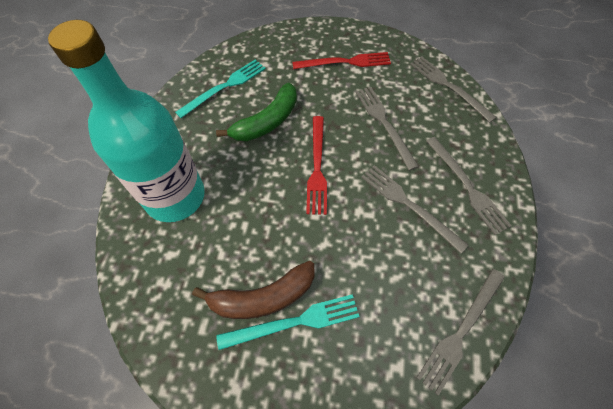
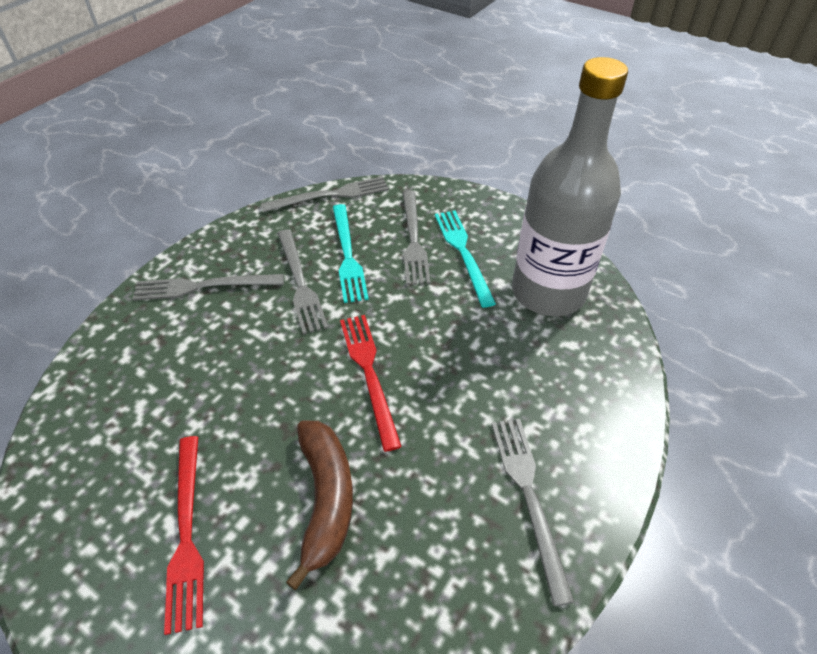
green banana: [216,83,297,141] = 1 -> none = 0
grey bottle: none = 0 -> [512,57,628,316] = 1
turquoise bottle: [48,20,205,222] = 1 -> none = 0

